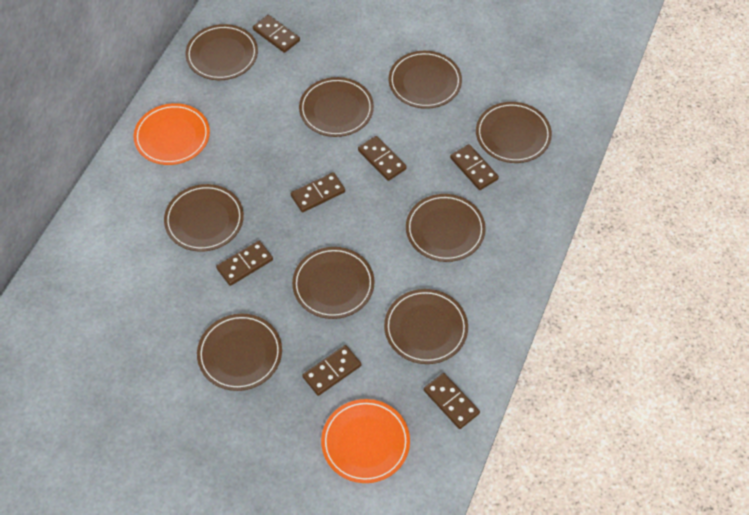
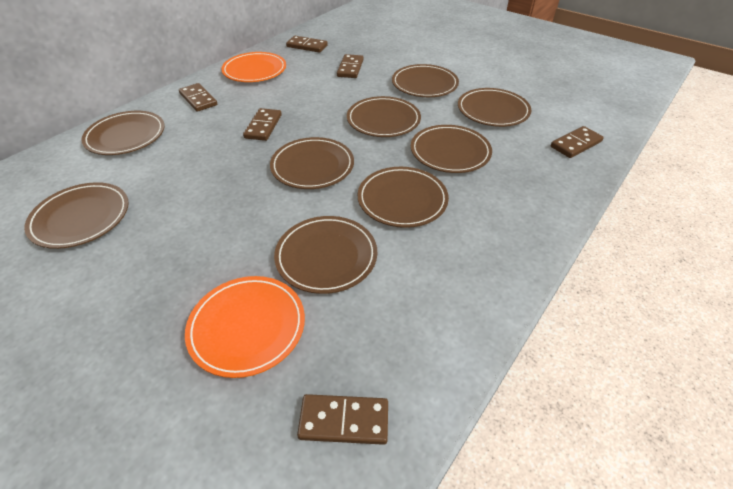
brown domino: [216,240,273,286] [253,15,300,53] [290,172,345,212] [302,345,361,396] [358,136,407,181] [424,373,480,429] [450,144,499,190] = 7 -> [179,83,217,112] [243,108,282,141] [286,36,328,53] [297,394,388,445] [337,54,364,78] [551,126,604,158] = 6

